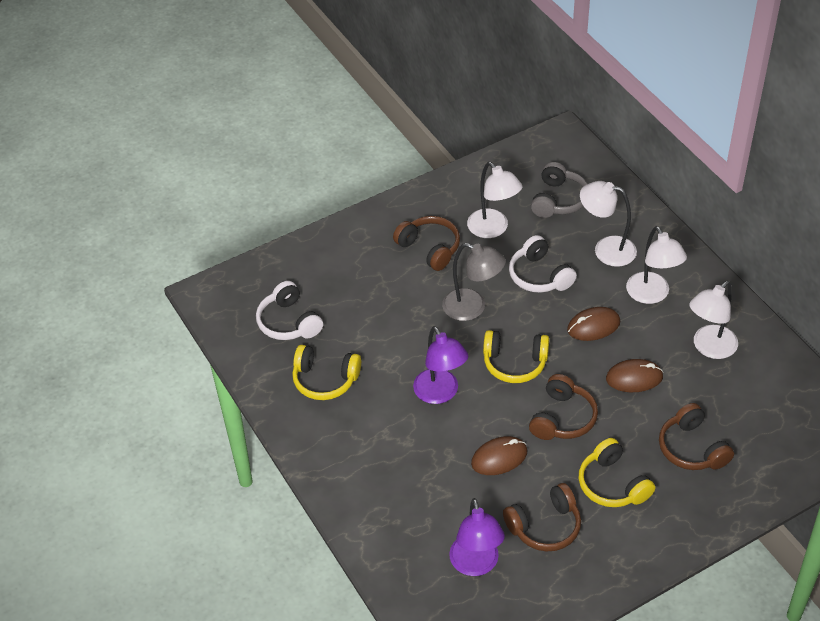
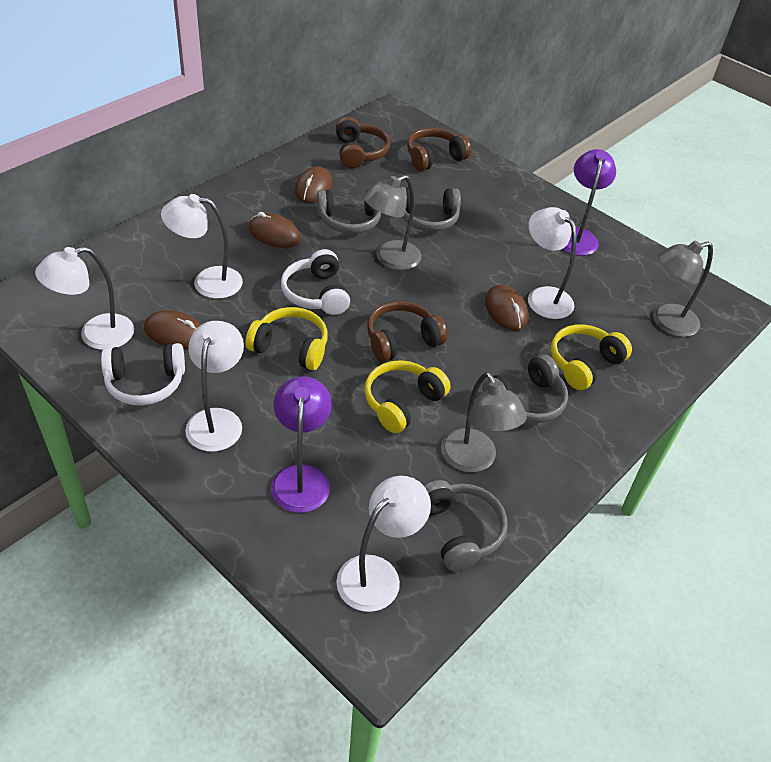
brown headphones: [393,216,460,271] [503,483,581,551] [529,374,598,440] [659,403,734,470] = 4 -> [336,117,390,168] [367,301,448,362] [407,128,471,171] = 3
brown mouse: [471,436,528,475] [567,307,620,341] [606,359,664,392] = 3 -> [144,310,201,349] [249,212,301,248] [295,166,333,203] [485,285,529,331] = 4
grey headphones: [531,162,587,218] = 1 -> [317,190,381,234] [400,187,461,231] [424,480,507,572] [482,354,568,423] = 4
grey lamp: [442,243,506,321] = 1 -> [363,175,421,270] [441,372,527,473] [653,241,713,337] = 3
white lamp: [467,162,522,238] [580,181,637,267] [626,226,687,304] [689,281,738,359] = 4 -> [35,247,134,350] [161,194,243,299] [185,321,244,452] [336,476,431,612] [528,207,576,319] = 5

